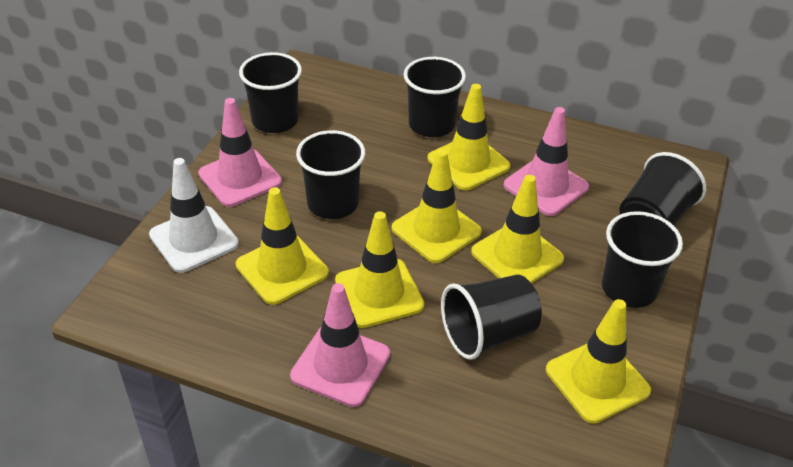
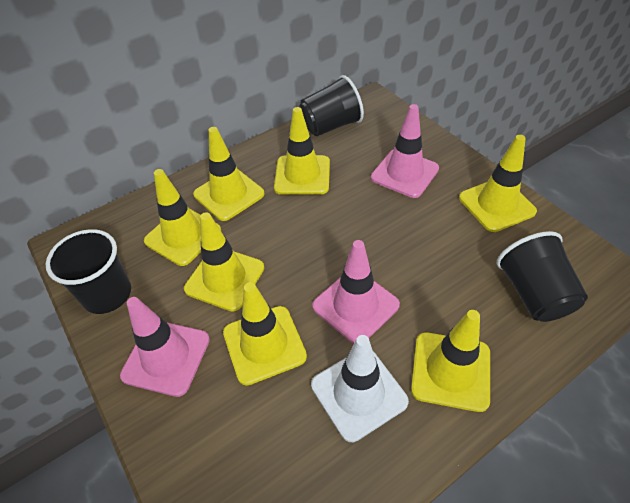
black cup: [239,52,302,133] [296,130,365,219] [404,57,466,137] [441,274,542,360] [602,211,683,308] [620,152,706,225] = 6 -> [45,229,131,314] [300,75,364,136] [497,231,588,322] = 3
yellow traffic cone: [236,187,329,305] [335,211,424,328] [392,150,482,263] [428,84,510,190] [471,175,564,284] [546,299,651,424] = 6 -> [144,169,221,266] [184,212,264,312] [193,127,265,221] [223,282,307,386] [274,107,330,195] [411,310,490,412] [459,135,537,232] = 7

